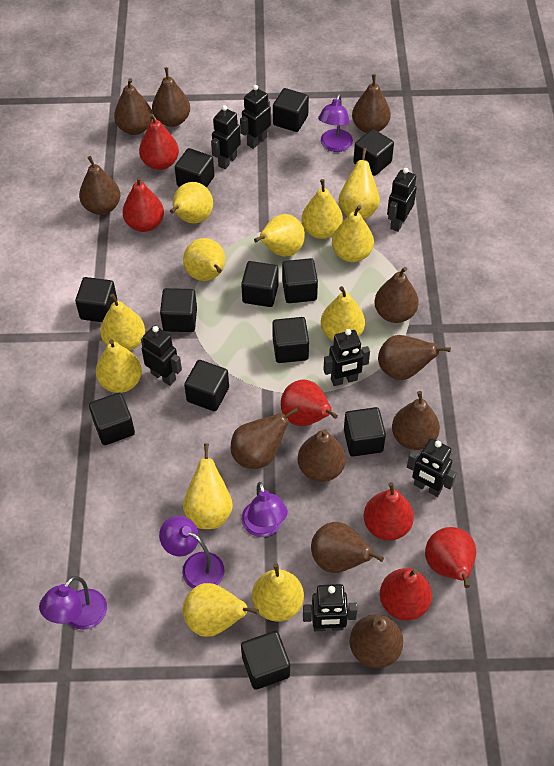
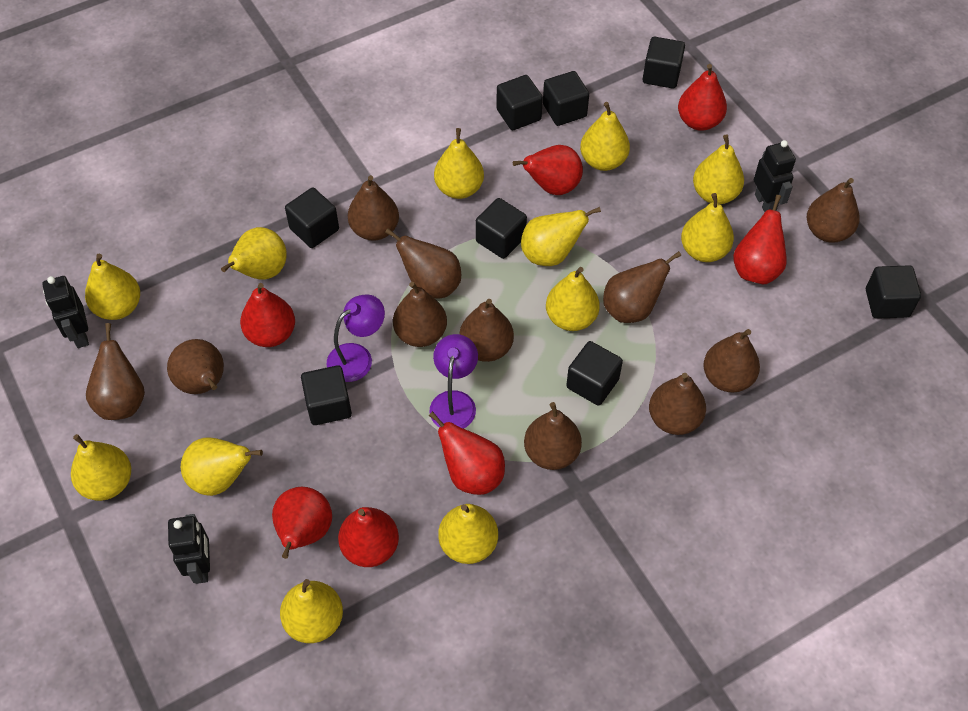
black cube: [75,277,117,322] [89,393,135,445] [160,288,197,332] [175,148,214,188] [184,360,229,411] [241,261,279,307] [241,631,290,690] [272,317,309,363] [273,88,309,132] [282,258,318,303] [344,407,386,457] [353,129,394,176] = 12 -> [285,188,339,248] [301,365,352,425] [476,198,527,259] [496,75,543,130] [543,71,589,126] [566,341,623,406] [643,37,685,89] [866,265,921,319] = 8
black robot: [141,326,182,386] [211,105,241,169] [240,85,271,149] [303,584,358,631] [323,329,370,386] [387,168,417,232] [407,438,456,497] = 7 -> [42,276,89,348] [168,514,210,584] [754,140,796,212] = 3
purple lamp: [39,576,107,630] [159,516,225,588] [241,482,288,537] [318,94,353,152] = 4 -> [327,294,385,382] [430,334,478,429] = 2
red pear: [123,176,164,232] [139,113,179,170] [281,380,338,426] [364,482,414,541] [380,568,432,620] [425,527,476,588] = 6 -> [240,283,295,347] [272,487,332,559] [338,507,399,567] [429,411,505,495] [513,145,583,195] [678,64,727,131] [733,195,787,284] = 7

